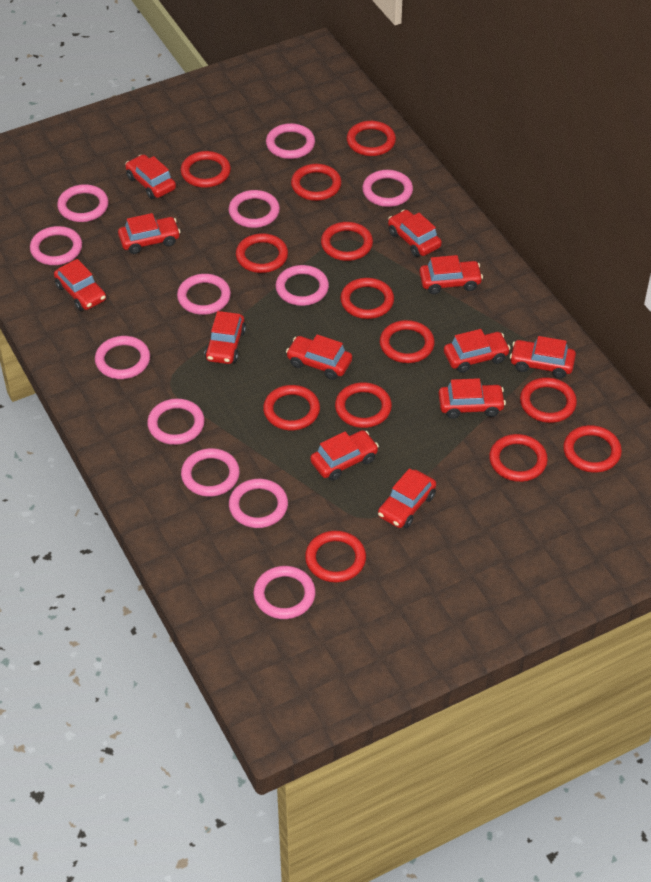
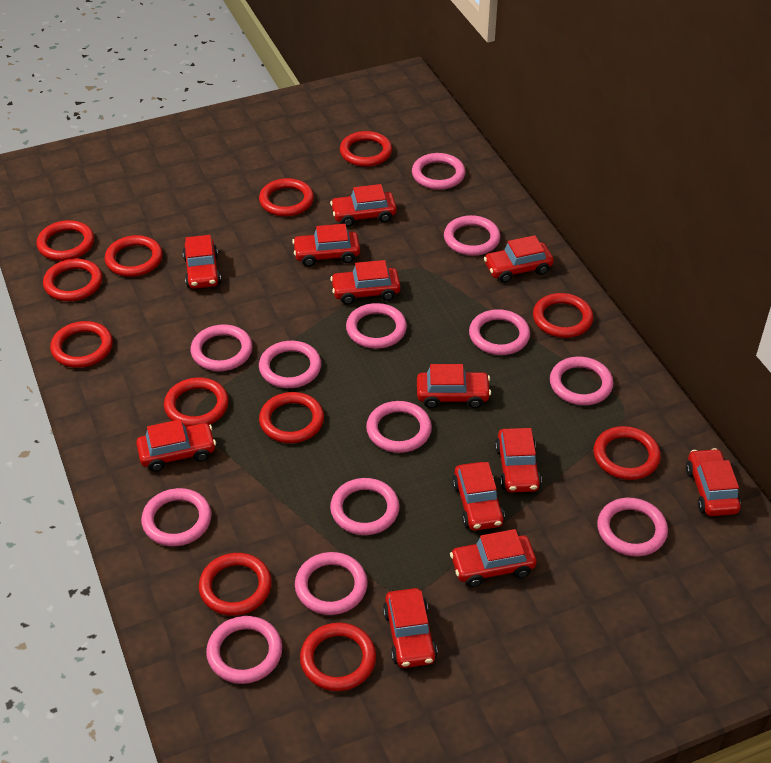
pink ring: [30,226,82,265] [57,184,109,222] [95,336,150,379] [147,399,205,445] [177,274,231,315] [181,448,240,497] [229,190,280,228] [229,479,288,528] [254,566,316,619] [266,123,315,159] [275,265,329,306] [362,170,413,207] = 12 -> [141,488,212,546] [190,324,253,371] [206,616,282,684] [259,341,321,388] [295,552,367,615] [330,478,399,535] [346,303,407,349] [366,401,432,453] [412,153,465,190] [444,215,500,256] [469,309,530,355] [550,357,613,405] [597,498,668,556] = 13
red ring: [181,151,231,188] [236,233,288,273] [263,385,320,430] [291,164,341,201] [305,531,366,582] [321,222,373,261] [335,382,392,428] [340,278,394,319] [347,121,396,156] [380,320,435,363] [489,434,548,482] [520,377,577,423] [563,425,622,473] = 13 -> [36,220,94,261] [43,259,102,301] [50,321,113,368] [105,235,163,277] [164,377,229,427] [199,553,272,616] [259,178,314,216] [259,392,324,443] [300,623,376,691] [340,131,392,167] [533,293,593,338] [594,426,661,480] = 12

